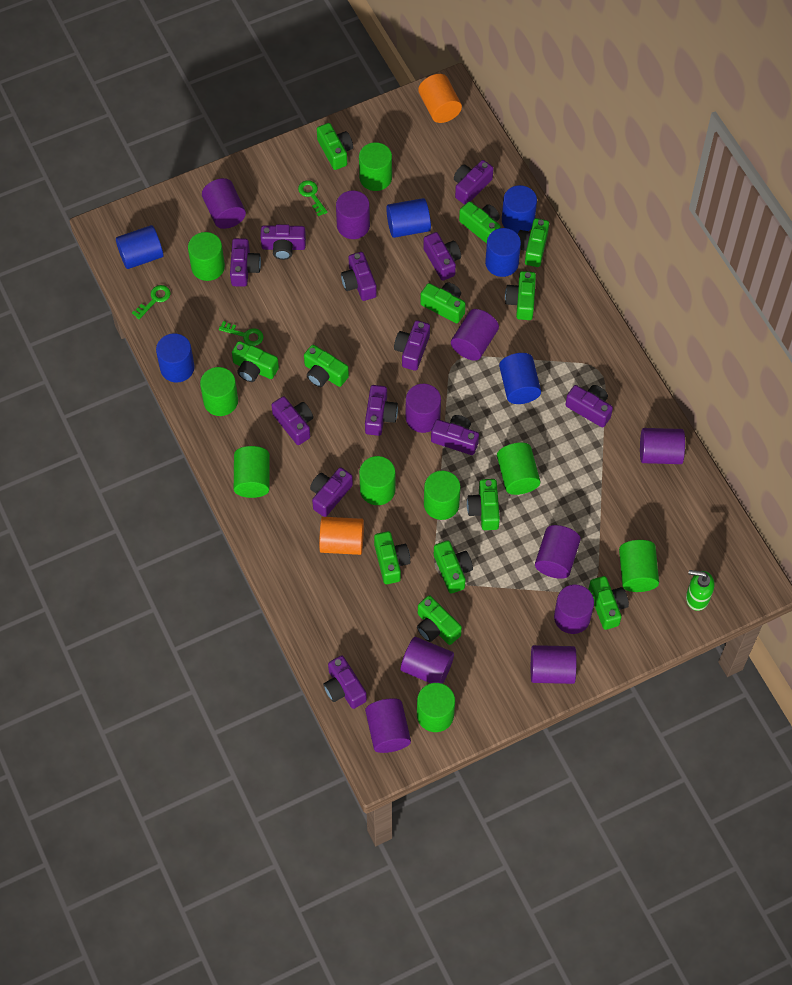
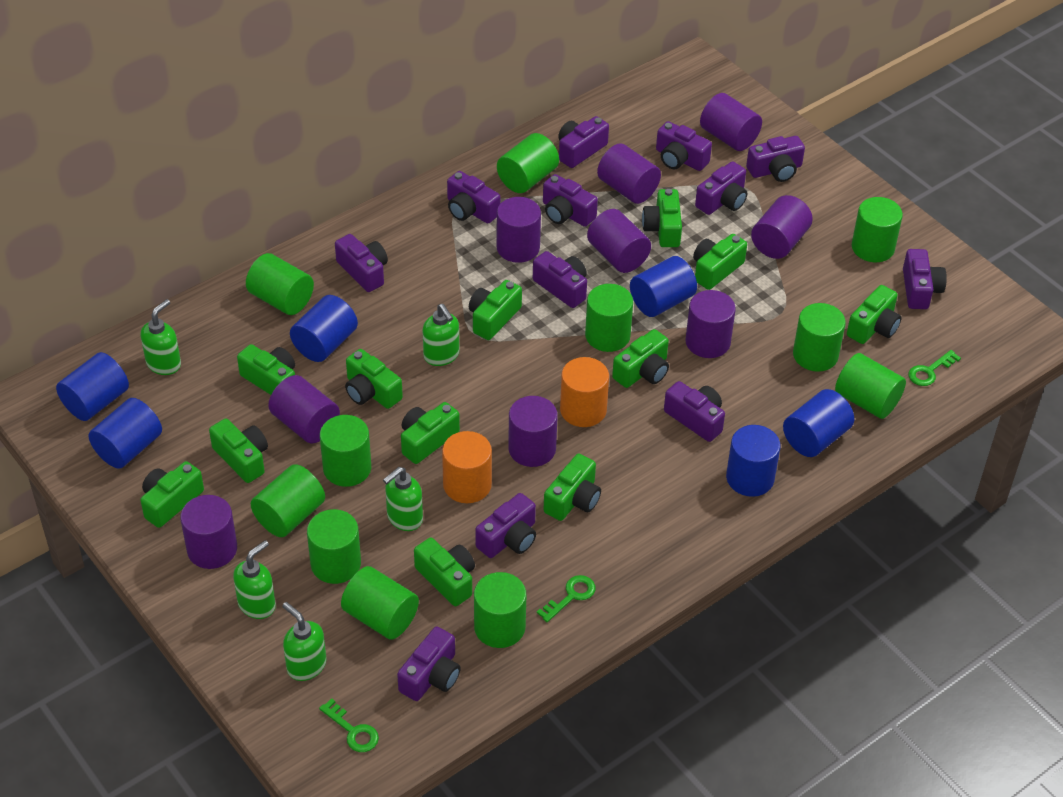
green cylinder: [188,232,225,281] [200,367,238,416] [234,446,270,498] [359,142,392,191] [359,456,395,505] [417,683,455,732] [424,471,461,520] [497,442,540,495] [619,540,659,592] = 9 -> [246,253,314,315] [251,464,325,537] [307,509,361,584] [320,415,371,487] [341,566,419,640] [474,572,526,648] [497,133,559,193] [585,284,633,352] [793,303,846,372] [835,353,906,419] [852,197,903,262] = 11
green soap dispenser: [686,570,714,611] = 1 -> [141,299,181,375] [233,540,276,619] [283,602,326,681] [383,467,423,531] [423,304,459,366] = 5
purple cylinder: [202,178,246,229] [336,191,370,239] [365,698,411,753] [401,637,454,684] [406,384,441,433] [451,309,499,361] [531,645,577,684] [535,525,581,579] [554,584,594,634] [640,428,685,464] = 10 -> [180,495,237,569] [268,375,340,443] [497,197,541,263] [508,396,558,467] [587,209,651,273] [597,143,661,204] [685,290,736,358] [700,93,762,151] [751,195,813,259] = 9

